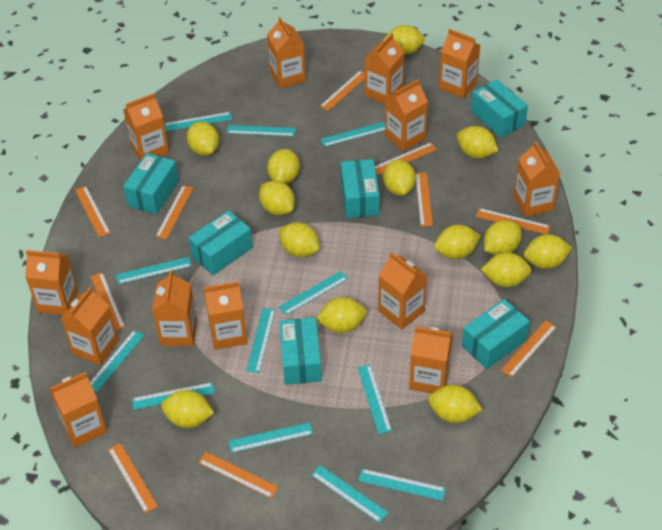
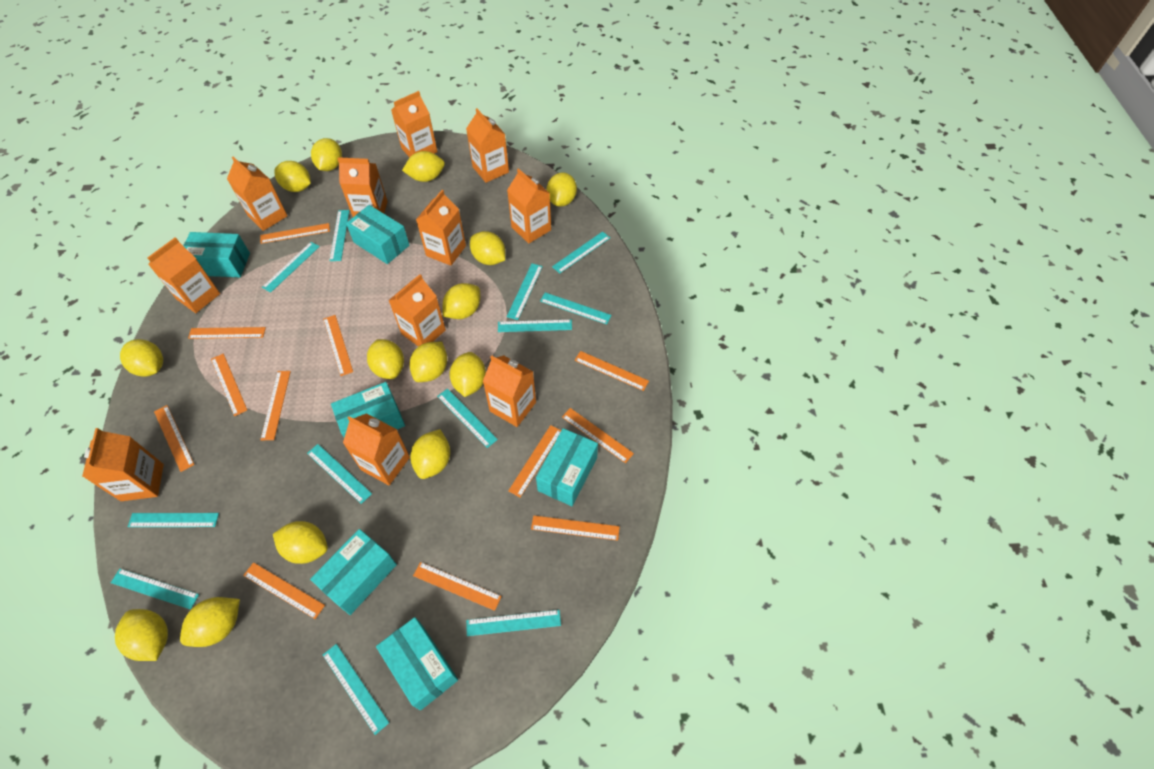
orange carton: [25,250,78,315] [49,372,107,448] [61,286,118,366] [123,93,169,161] [152,270,197,346] [204,281,248,350] [267,17,306,89] [365,33,404,105] [378,252,427,330] [385,79,428,152] [409,327,453,394] [439,29,480,99] [513,141,560,217] = 13 -> [82,428,164,501] [147,237,220,313] [227,157,287,231] [337,157,388,217] [343,413,410,485] [388,274,446,347] [391,91,438,157] [416,190,466,266] [466,108,509,183] [483,355,536,427] [507,168,551,244] = 11
orange ruler: [75,186,110,238] [91,272,125,331] [108,443,158,513] [155,185,194,239] [198,452,279,498] [320,70,365,111] [375,142,437,175] [415,173,433,226] [476,208,550,234] [500,320,557,378] = 10 -> [154,405,194,472] [188,327,266,339] [211,354,247,416] [243,562,325,619] [260,223,330,244] [260,371,291,440] [323,315,353,376] [413,562,502,611] [508,425,561,497] [531,516,620,541] [562,408,634,463] [575,351,649,391] = 12

